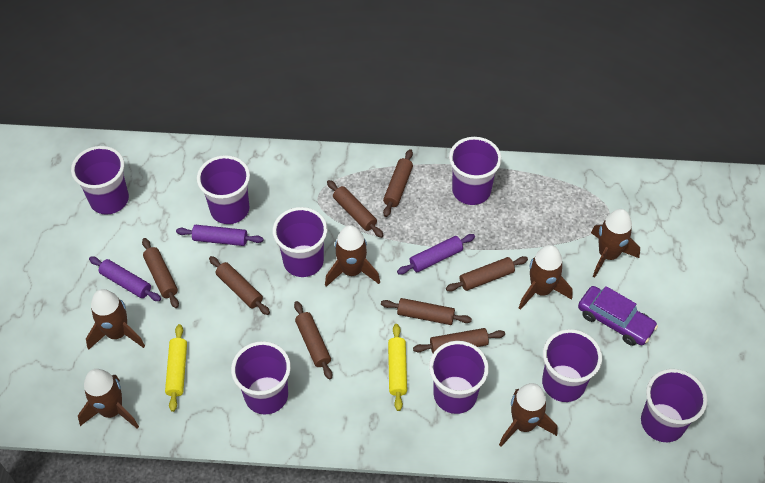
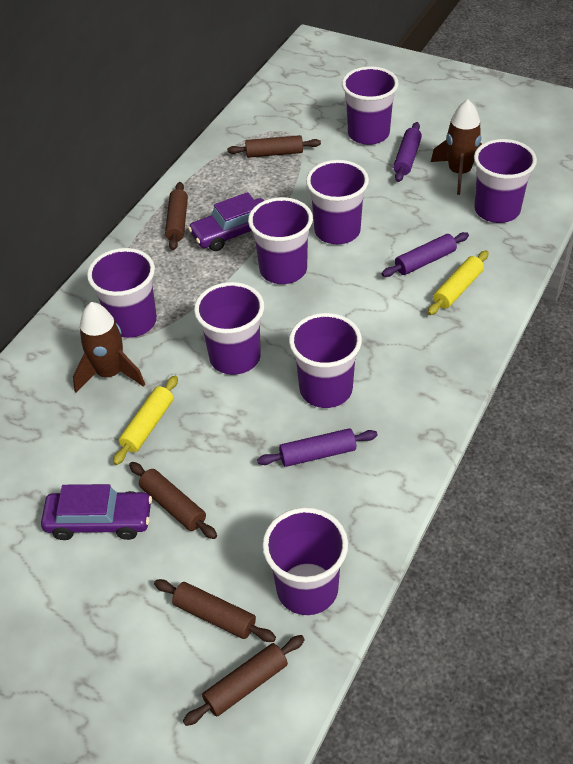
brown rocket: [78,369,139,429] [86,289,145,350] [325,225,380,287] [499,383,557,447] [519,245,573,310] [591,209,640,278] = 6 -> [73,302,145,393] [431,100,482,195] = 2
brown rolling pin: [142,238,179,308] [209,256,270,315] [294,301,332,379] [327,180,384,238] [381,298,472,325] [383,149,413,217] [413,328,505,353] [446,256,528,292] = 8 -> [129,462,217,539] [154,579,276,642] [165,182,188,250] [183,635,305,726] [227,135,321,158] = 5
purple car: [578,286,658,346] = 1 -> [41,484,152,540] [188,192,264,251] = 2

